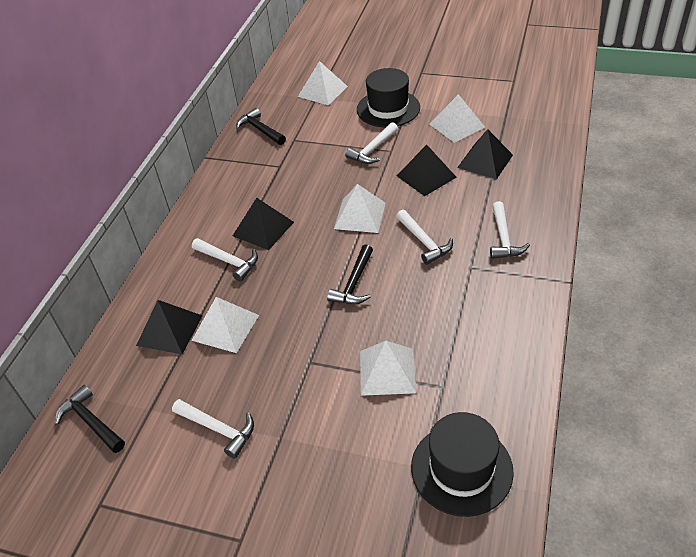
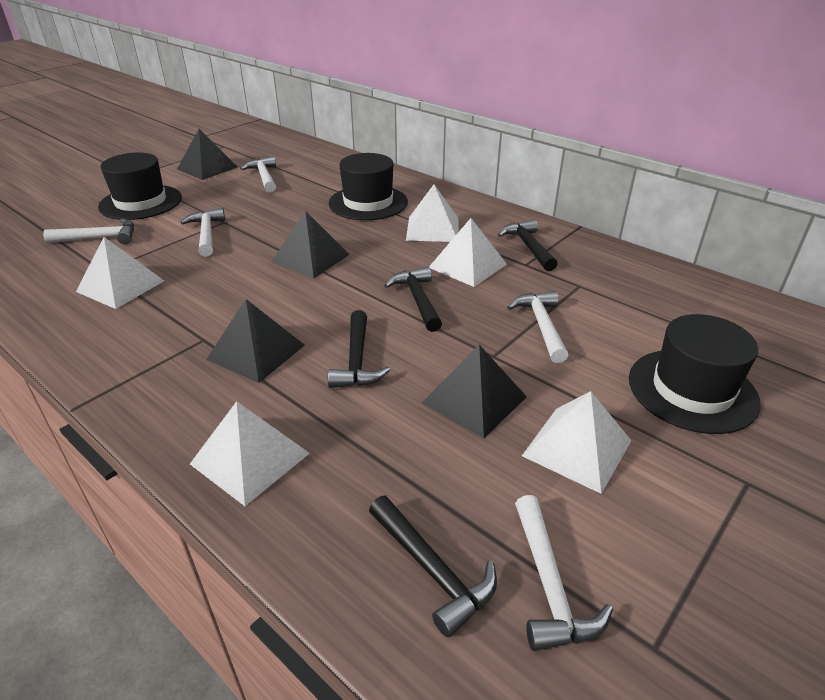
black hammer: [55,385,125,453] [236,108,286,145] [327,244,373,304] = 3 -> [328,310,390,388] [369,496,497,638] [384,267,442,332] [498,219,557,271] = 4
black hat: [357,68,420,128] [411,412,514,517] = 2 -> [98,153,182,220] [329,153,408,220] [629,314,760,434] = 3

